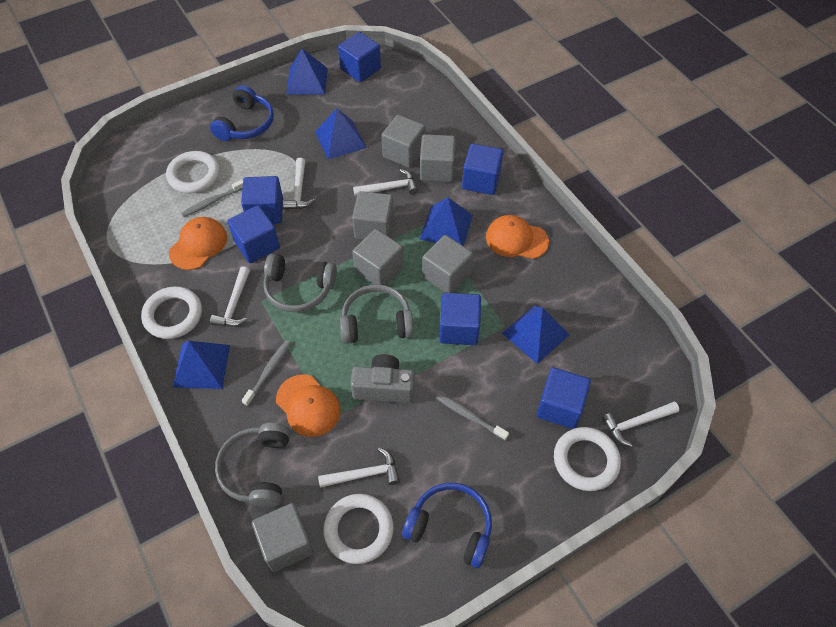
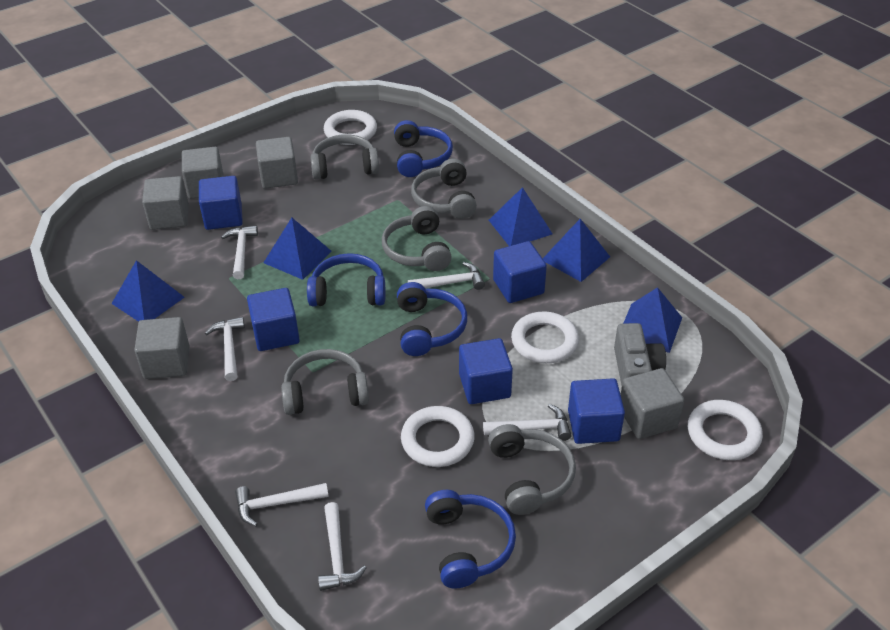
blue cube: [227,205,280,263] [241,176,283,224] [338,32,381,82] [440,293,481,345] [462,144,503,195] [536,367,591,429] = 6 -> [199,176,243,230] [247,288,300,351] [459,338,513,404] [493,241,547,303] [568,378,625,444] = 5
blue headphones: [210,85,274,141] [402,483,492,568] = 2 -> [307,253,385,306] [394,120,453,177] [397,282,467,356] [425,490,516,588] = 4
grey cube: [252,503,314,572] [352,191,394,240] [352,229,403,285] [381,115,426,168] [420,134,456,182] [422,235,473,293] = 6 -> [134,317,190,379] [142,176,189,230] [182,147,224,199] [256,137,298,189] [620,368,684,439] = 5
grey headphones: [215,423,290,508] [263,254,337,312] [340,285,414,344] = 3 -> [281,349,369,415] [310,134,379,180] [382,206,452,271] [411,158,477,219] [488,424,576,515] = 5
grey toothbrush: [181,180,243,217] [242,340,291,406] [436,393,509,440] = 3 -> none = 0
orange cap: [169,217,227,270] [276,374,341,437] [486,215,549,259] = 3 -> none = 0
white hammer: [210,266,250,327] [283,158,316,210] [318,448,400,488] [353,169,418,197] [602,401,679,447] = 5 -> [205,317,245,381] [221,226,258,279] [235,483,329,526] [318,502,367,591] [408,262,485,290] [483,404,572,441] = 6

